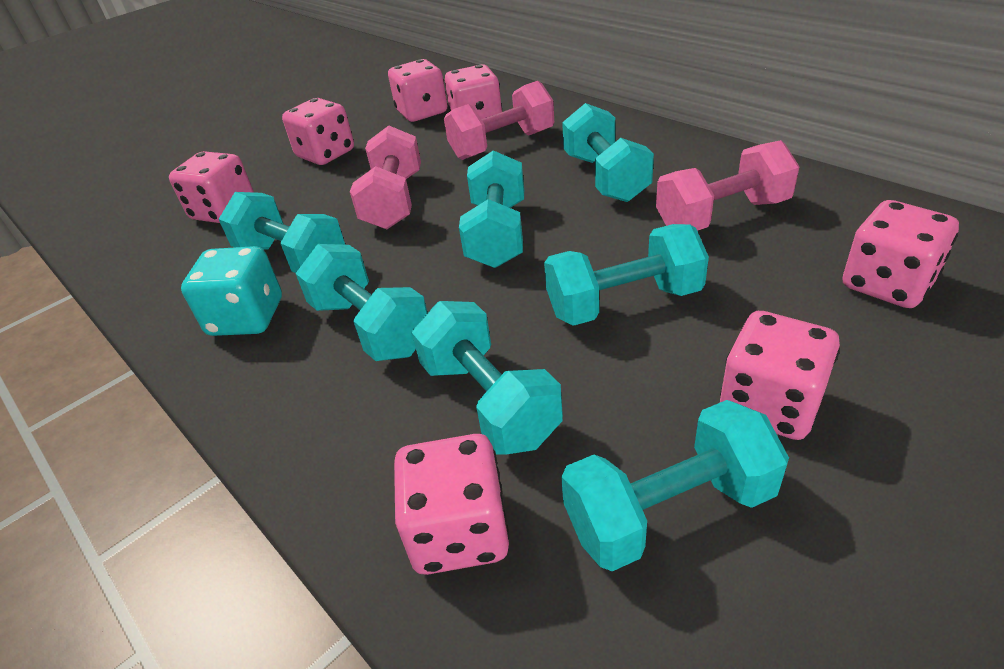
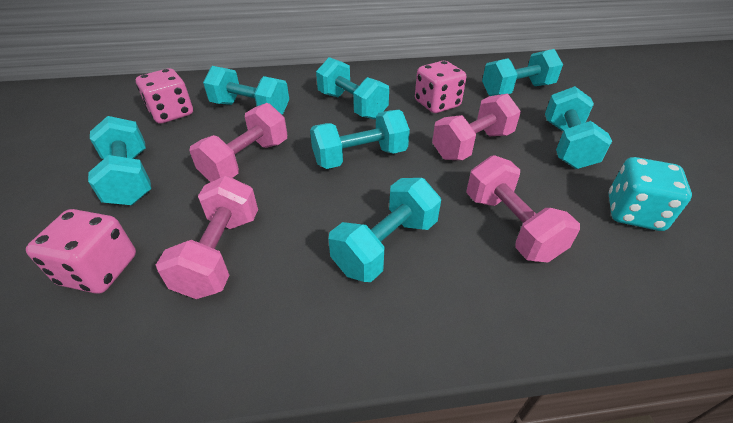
pink dice: [169,151,254,223] [282,98,354,165] [388,59,447,122] [394,434,510,575] [445,64,502,119] [720,311,840,440] [843,200,959,308] = 7 -> [26,209,136,294] [136,68,193,124] [415,61,466,113] = 3
pink dumbbell: [350,126,421,229] [444,81,554,160] [656,140,800,231] = 3 -> [156,176,258,299] [189,103,287,182] [432,93,521,160] [466,155,580,262] = 4

